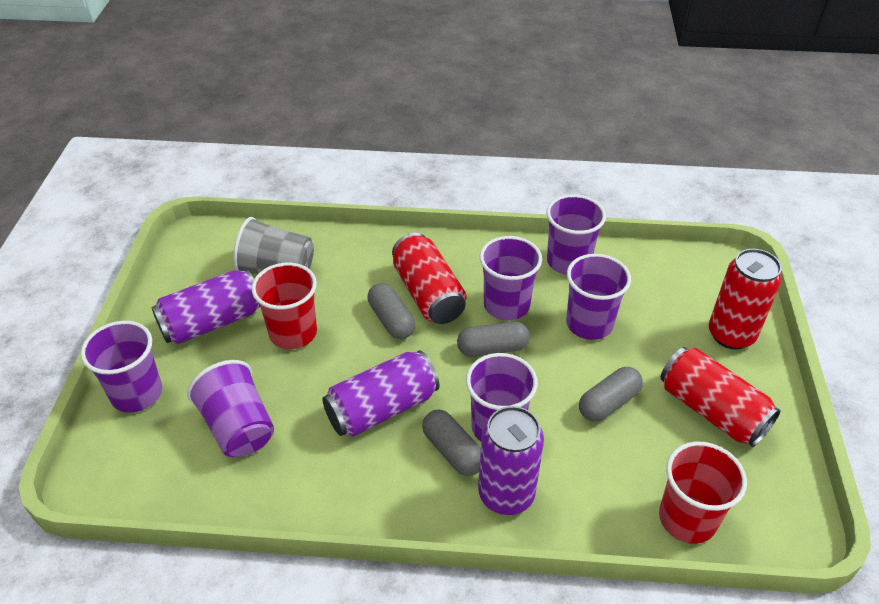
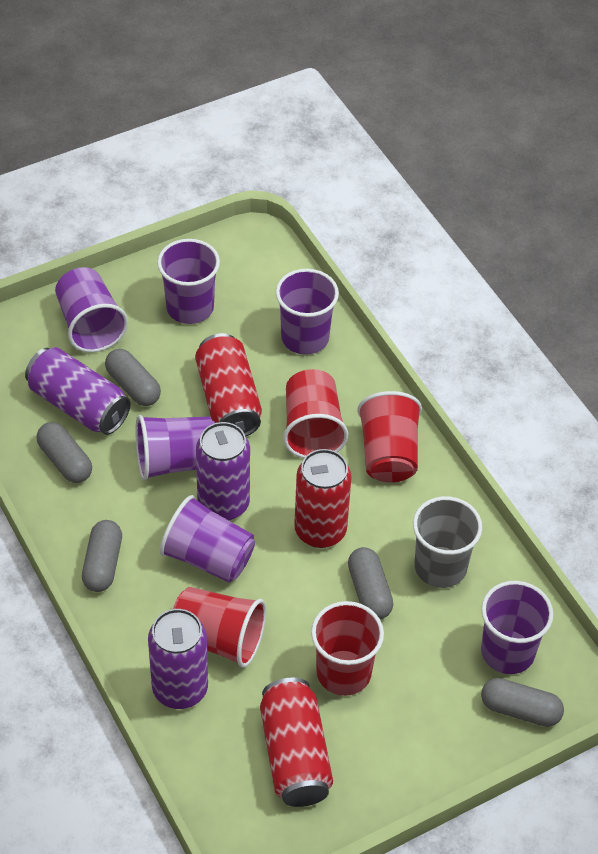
grey capsule: [368,283,415,339] [422,410,481,476] [457,322,530,357] [579,367,643,422] = 4 -> [36,422,92,483] [82,520,122,592] [105,349,161,406] [348,547,393,619] [481,678,564,727] = 5
red cup: [252,263,317,349] [659,441,747,544] = 2 -> [173,587,266,668] [283,369,348,458] [311,601,384,696] [357,391,422,483] = 4

